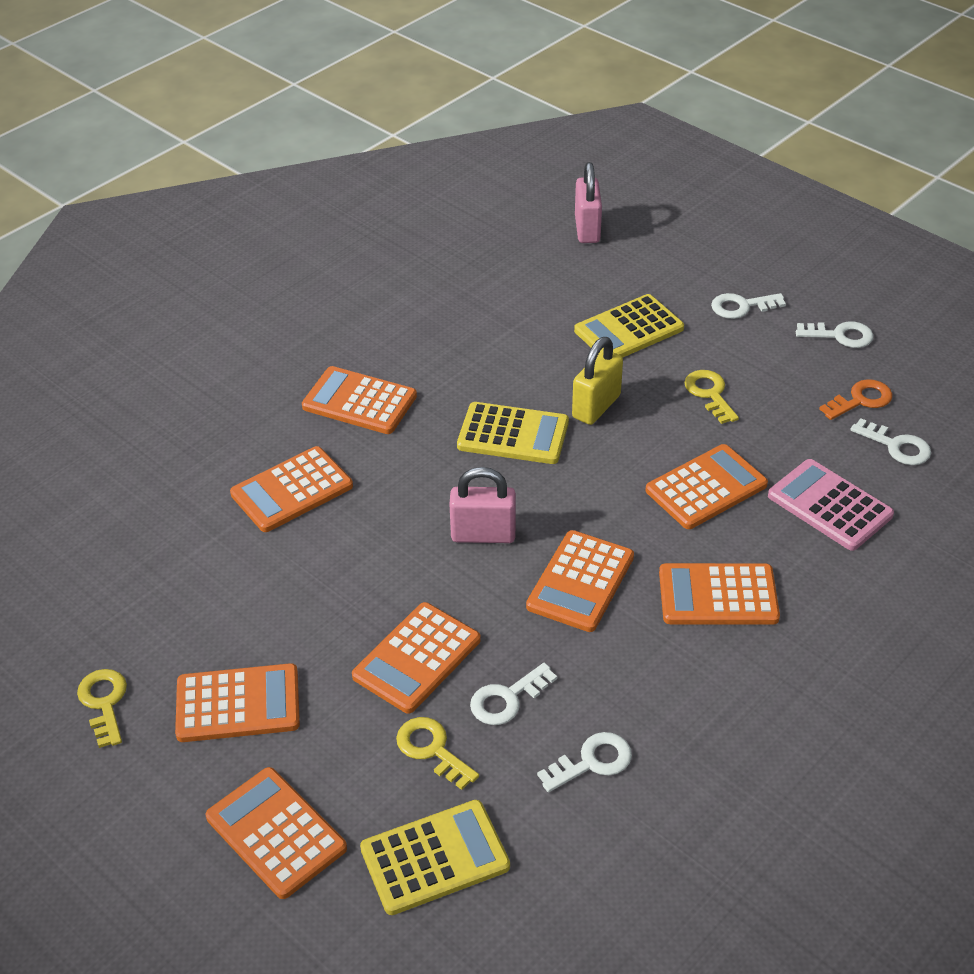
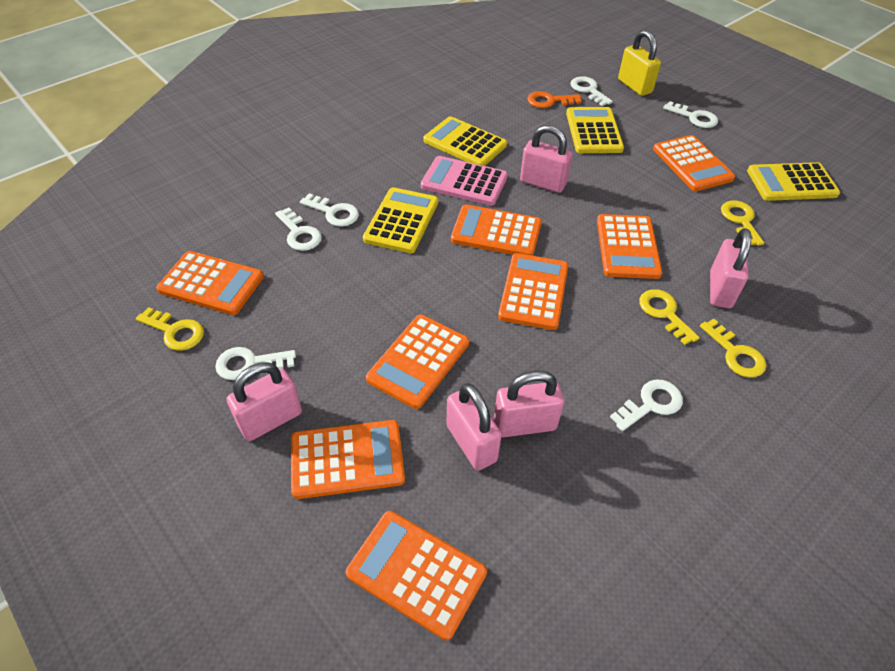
pink padlock: [449,467,516,543] [575,162,602,243] = 2 -> [226,362,302,441] [446,383,502,471] [494,371,564,437] [520,125,572,193] [710,228,751,308] = 5
white key: [470,663,557,725] [537,732,632,792] [711,293,786,319] [796,321,873,348] [850,418,931,465] = 5 -> [215,347,296,380] [275,207,322,251] [300,193,359,227] [571,76,613,106] [610,380,683,431] [663,101,718,128] = 6
yellow calculator: [360,800,510,915] [457,402,569,464] [574,294,684,358] = 3 -> [363,187,438,253] [423,116,507,166] [566,107,624,153] [747,162,840,201] = 4
yellow key: [77,669,127,748] [396,717,479,790] [684,370,739,424] = 3 -> [136,307,204,351] [639,289,700,345] [700,319,766,378] [721,201,764,245] = 4

